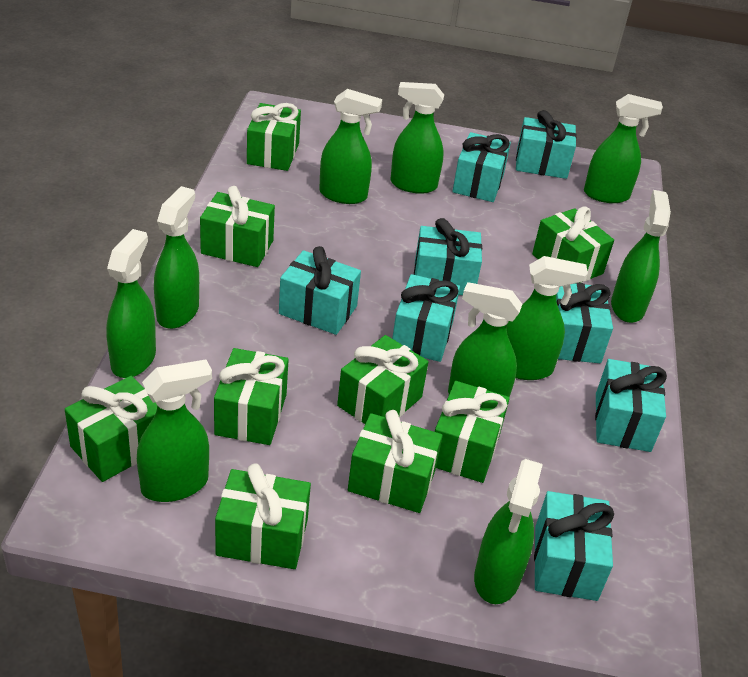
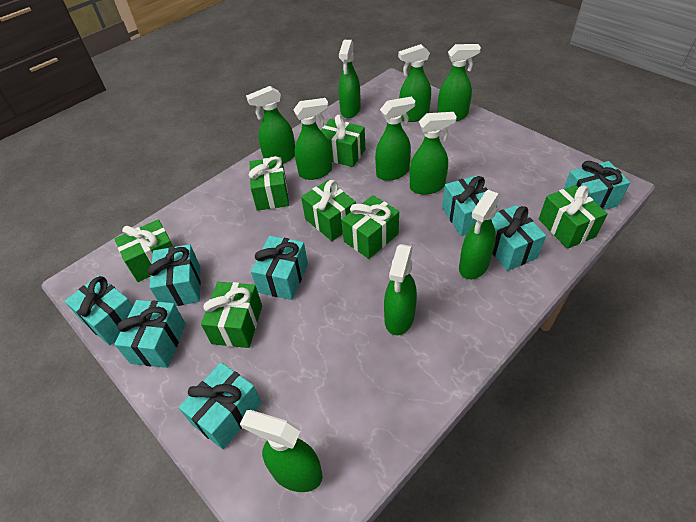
green gift: [65,376,157,482] [200,186,275,267] [214,348,289,445] [215,463,311,569] [247,103,301,171] [337,335,429,424] [348,410,443,513] [435,381,510,483] [532,206,614,283] = 9 -> [114,219,173,282] [201,282,262,348] [249,156,289,211] [301,180,356,241] [321,115,365,167] [342,195,399,259] [539,185,608,249] = 7

